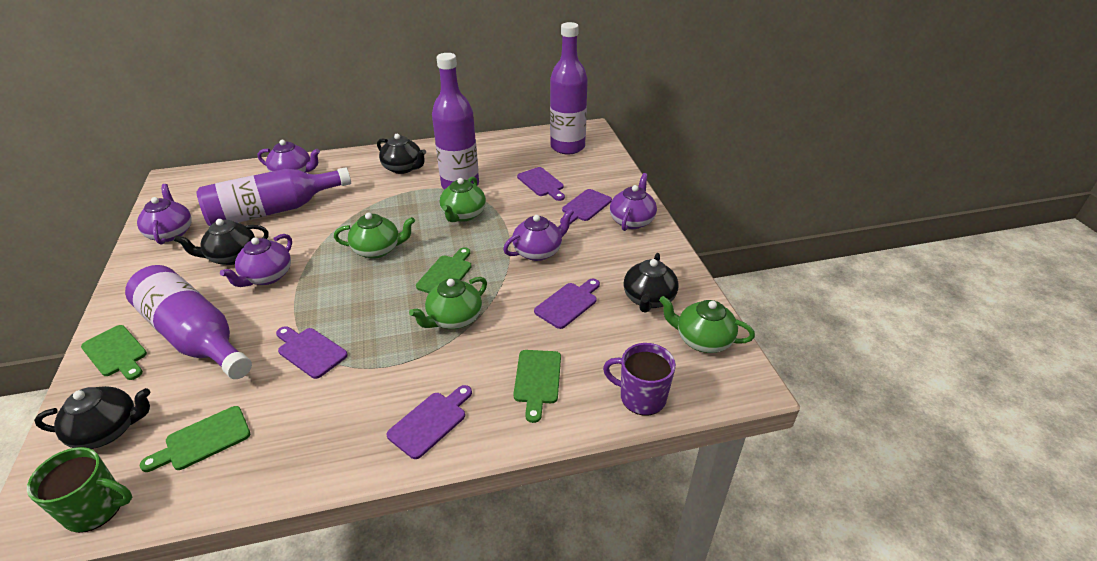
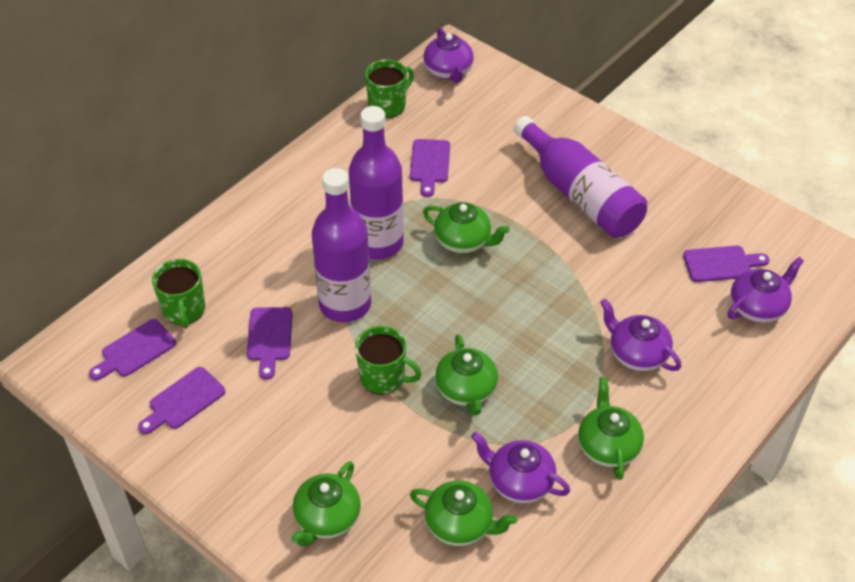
black teapot: [34,386,150,449] [174,219,268,265] [377,134,426,174] [624,253,679,313] = 4 -> none = 0
green cutting board: [81,325,147,380] [140,406,250,472] [416,247,471,293] [513,350,561,423] = 4 -> none = 0
green mug: [27,447,132,533] = 1 -> [152,259,205,328] [355,326,422,395] [365,59,414,118] = 3
green teapot: [334,213,415,259] [409,277,487,329] [440,177,486,222] [659,296,755,353] = 4 -> [291,461,361,547] [410,480,517,546] [423,202,510,253] [435,334,498,416] [578,377,644,480] = 5
purple bottle: [125,265,252,379] [196,167,351,226] [432,53,479,190] [550,22,588,154] = 4 -> [312,168,371,323] [349,106,404,259] [514,116,647,238] = 3
purple mug: [603,343,676,416] = 1 -> none = 0
purple teapot: [137,184,192,244] [220,234,292,287] [258,140,320,173] [503,209,574,261] [610,173,657,231] = 5 -> [423,27,474,83] [471,432,570,503] [600,299,681,371] [727,257,804,323] = 4

